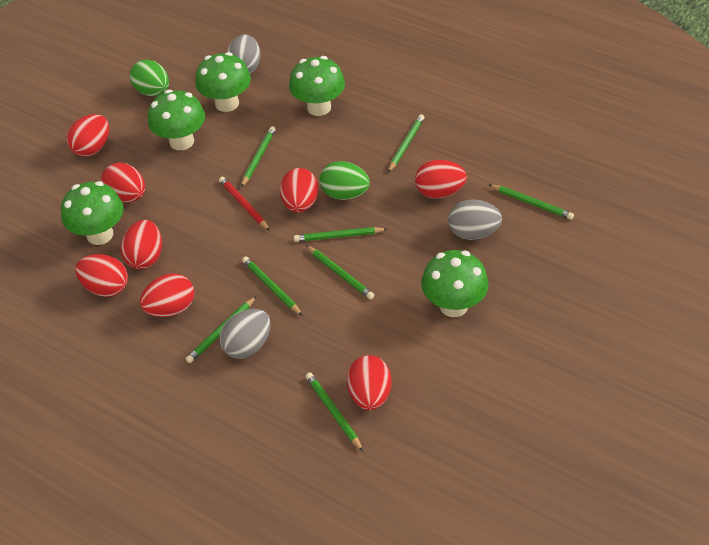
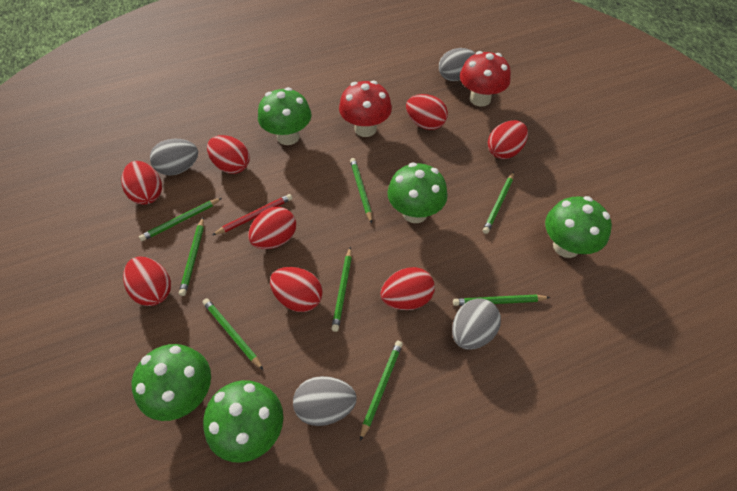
green egg: [130,60,169,96] [319,161,370,200] = 2 -> none = 0
grey egg: [219,309,270,359] [227,34,261,74] [448,200,502,240] = 3 -> [150,139,198,176] [293,376,357,426] [439,48,476,81] [452,298,501,350] = 4
red mushroom: none = 0 -> [339,81,392,137] [460,51,511,107] = 2

